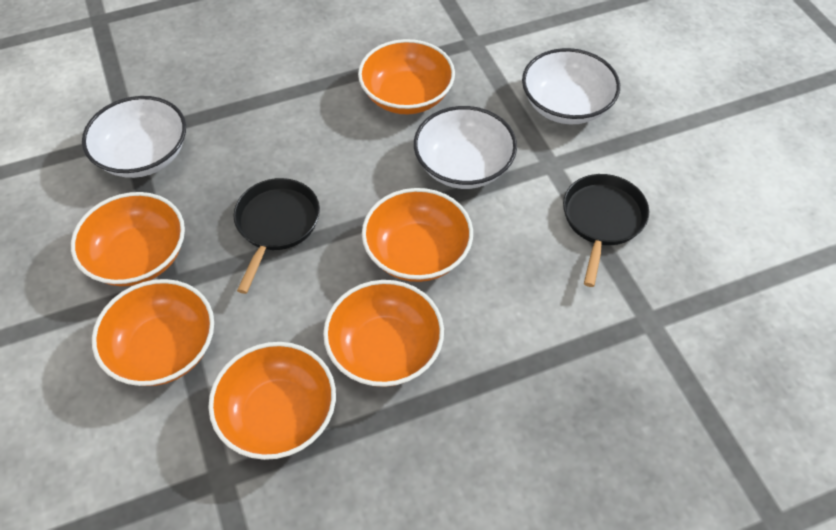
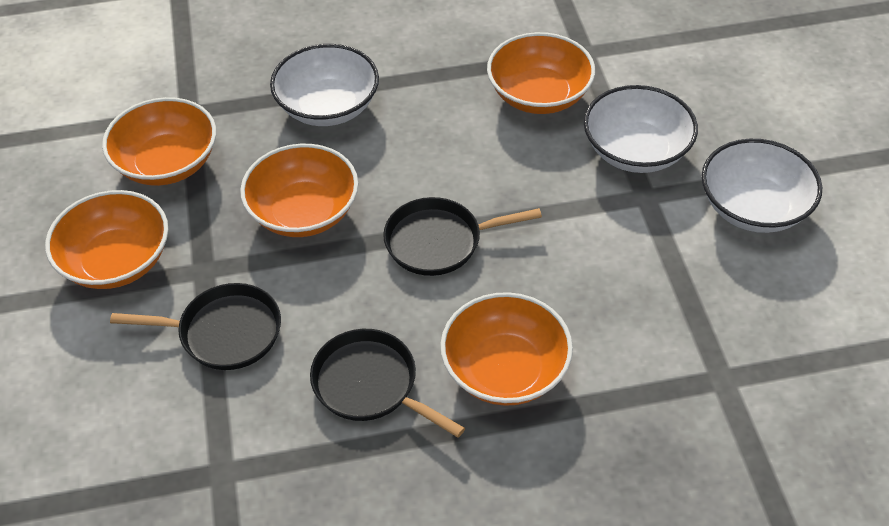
black pan: [234,178,320,294] [563,174,649,287] = 2 -> [110,283,281,370] [310,329,465,438] [383,197,542,276] = 3
orange bowl: [71,192,185,286] [92,279,214,386] [208,342,336,460] [323,280,444,387] [358,39,455,114] [362,188,473,282] = 6 -> [45,190,168,289] [102,97,216,186] [240,144,358,237] [440,292,573,406] [487,32,595,114] = 5

